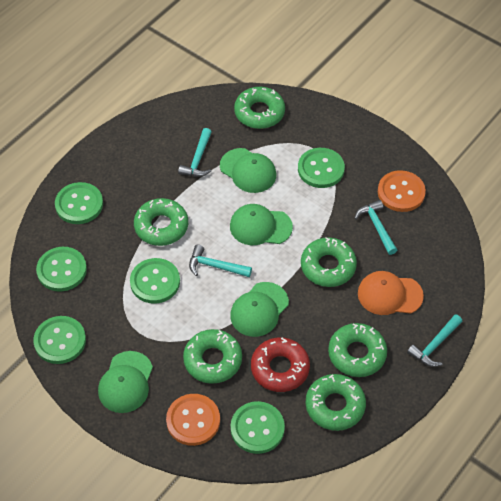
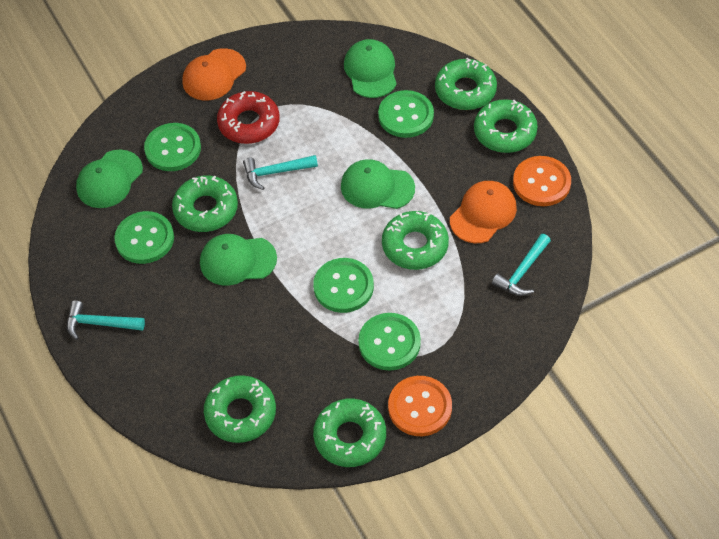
green button: [33,316,86,364] [36,247,87,292] [55,182,103,224] [130,258,180,304] [231,401,285,454] [298,148,345,188] = 6 -> [114,211,174,264] [144,123,201,171] [313,258,374,313] [358,313,421,371] [378,90,434,138] = 5
orange cap: [358,271,424,315] = 1 -> [182,48,246,100] [450,181,517,243] = 2
turquoise hammer: [178,128,212,177] [189,245,252,277] [354,200,397,255] [407,314,463,367] = 4 -> [67,300,145,340] [243,155,318,190] [492,234,551,296] = 3

